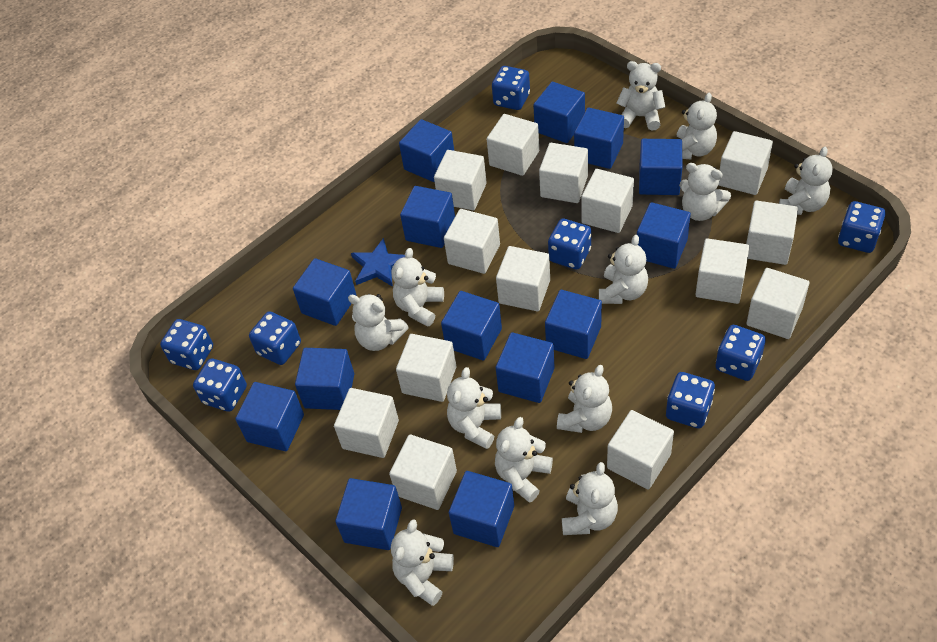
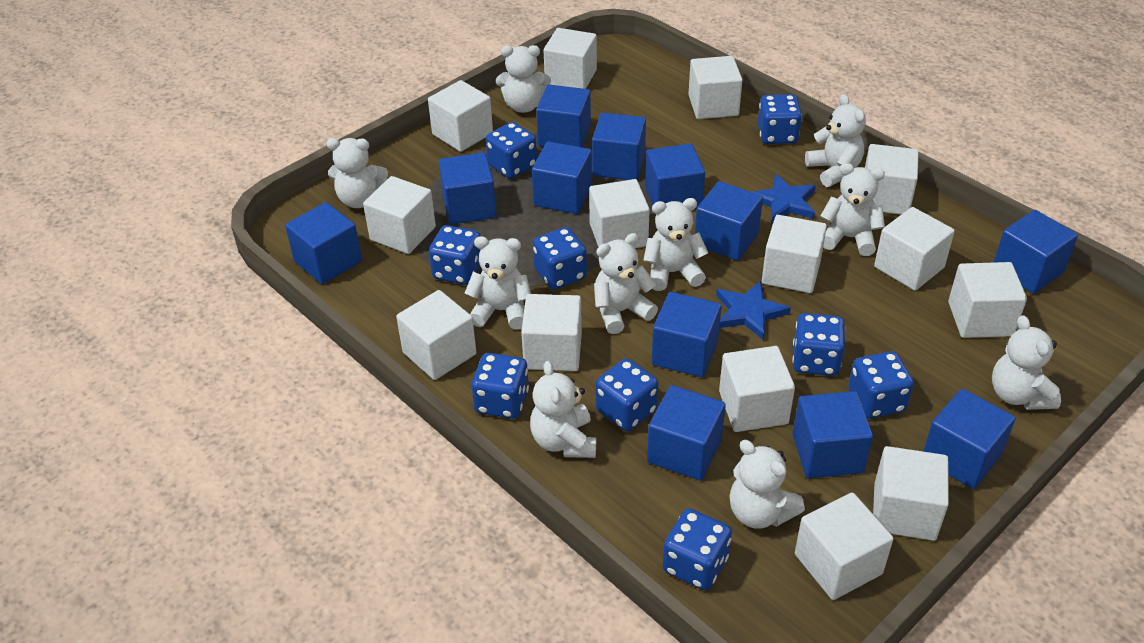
blue cube: [235,382,304,451] [293,258,357,326] [295,348,354,410] [335,478,402,550] [399,119,454,182] [400,186,455,248] [441,291,502,361] [449,471,514,547] [496,332,555,403] [533,82,585,143] [545,290,602,359] [574,108,624,169] [637,202,691,269] [639,139,682,195] = 14 -> [285,202,362,284] [439,152,496,224] [532,142,592,214] [536,85,591,147] [592,113,646,180] [645,144,705,210] [647,385,726,481] [652,292,722,377] [695,181,763,261] [793,391,873,478] [923,389,1016,489] [993,210,1078,294] = 12
blue dice: [160,319,213,370] [193,359,247,412] [249,311,301,365] [492,66,530,110] [548,219,591,269] [666,372,715,428] [716,325,766,381] [838,201,886,253] = 8 -> [429,225,481,285] [472,353,529,419] [486,122,537,179] [533,227,587,290] [595,358,658,431] [663,508,732,590] [758,95,802,144] [792,313,845,376] [848,351,914,419] = 9
blue star: [351,238,405,287] = 1 -> [716,281,791,340] [752,174,816,223] = 2
white teddy bear: [348,294,409,351] [391,519,454,606] [392,248,444,327] [447,367,501,449] [495,417,553,503] [557,365,612,433] [562,462,618,535] [599,235,648,304] [617,61,665,131] [677,93,717,159] [679,163,731,221] [779,147,833,215] = 12 -> [326,138,388,208] [465,236,531,330] [496,45,551,113] [530,361,596,458] [594,233,658,334] [643,198,708,291] [729,440,805,529] [805,94,866,187] [820,163,885,256] [992,315,1061,410] = 10

